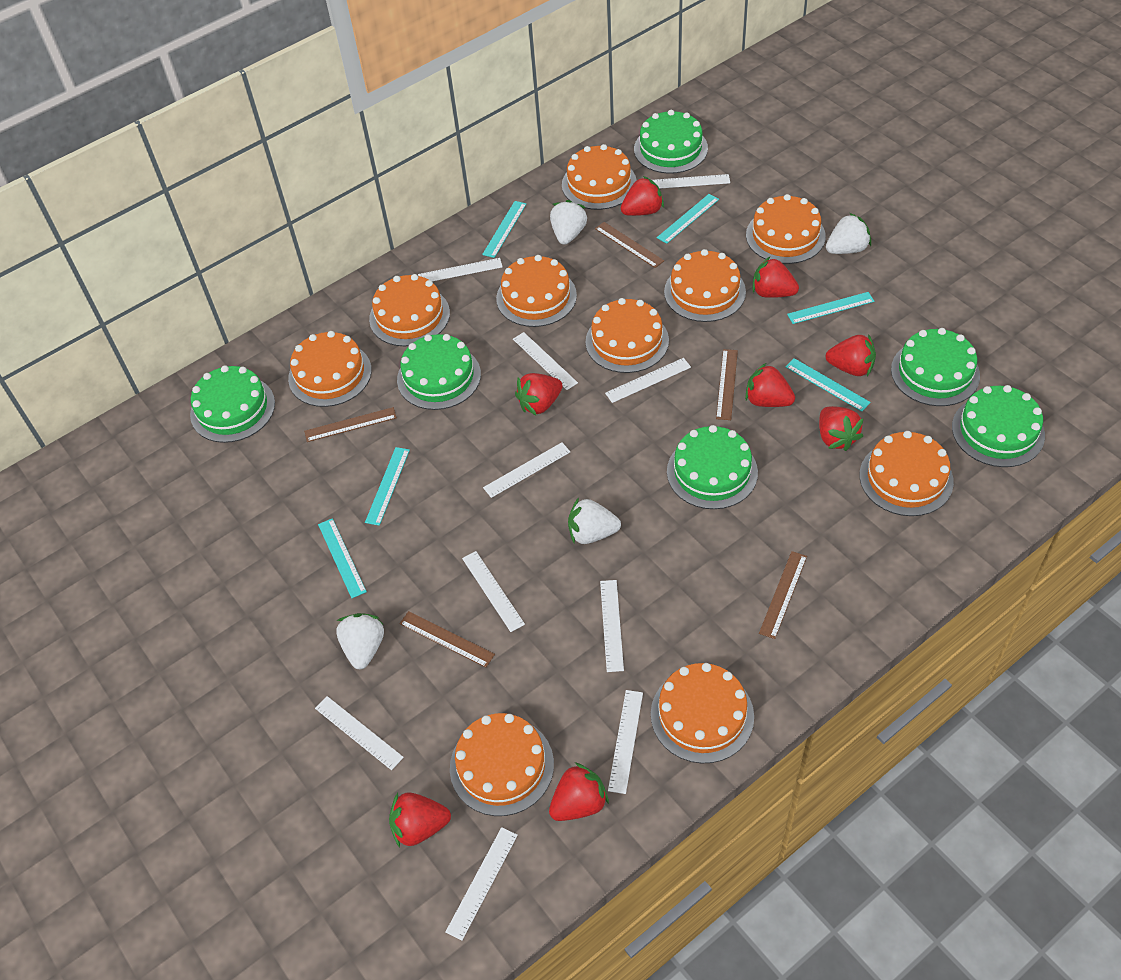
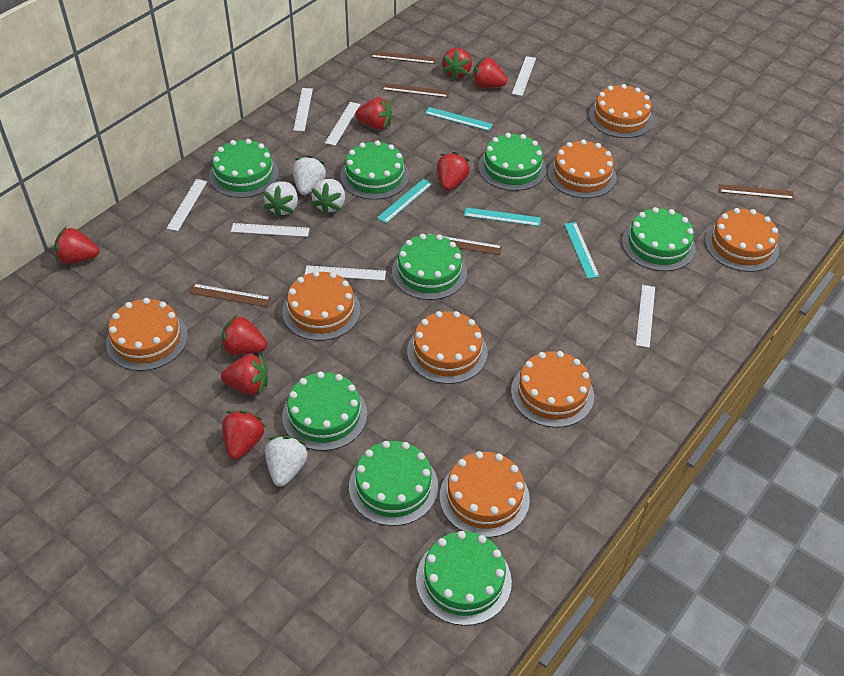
green cake: [190,365,275,443] [397,334,481,410] [634,110,708,174] [667,425,758,509] [891,328,980,406] [952,385,1045,467] = 6 -> [209,139,279,198] [282,371,367,451] [340,140,409,200] [349,441,438,526] [392,234,467,300] [416,531,512,626] [478,133,547,191] [622,207,696,271] = 8
orange cake: [288,331,372,407] [369,274,450,346] [450,713,554,816] [496,255,577,327] [562,144,637,210] [585,298,669,373] [651,663,754,763] [664,249,746,322] [746,194,826,264] [860,431,954,516] = 10 -> [106,298,188,371] [282,271,361,341] [407,311,488,384] [440,451,530,538] [511,351,594,428] [548,140,617,198] [589,84,654,138] [705,208,779,272] = 8
turquoise ruler: [318,518,367,598] [365,447,410,526] [482,201,527,258] [657,194,719,244] [786,358,871,411] [787,292,874,324] = 6 -> [377,179,433,223] [425,107,493,131] [464,208,541,226] [564,222,600,279] = 4
white ruler: [315,696,404,770] [418,258,503,281] [445,827,518,941] [462,551,525,632] [483,442,570,498] [513,332,578,390] [600,580,624,672] [605,358,691,403] [608,690,643,794] [652,174,730,189] = 10 -> [166,179,207,231] [231,223,310,237] [293,88,313,131] [305,265,386,281] [325,102,360,146] [512,56,536,96] [636,285,655,348] = 7

